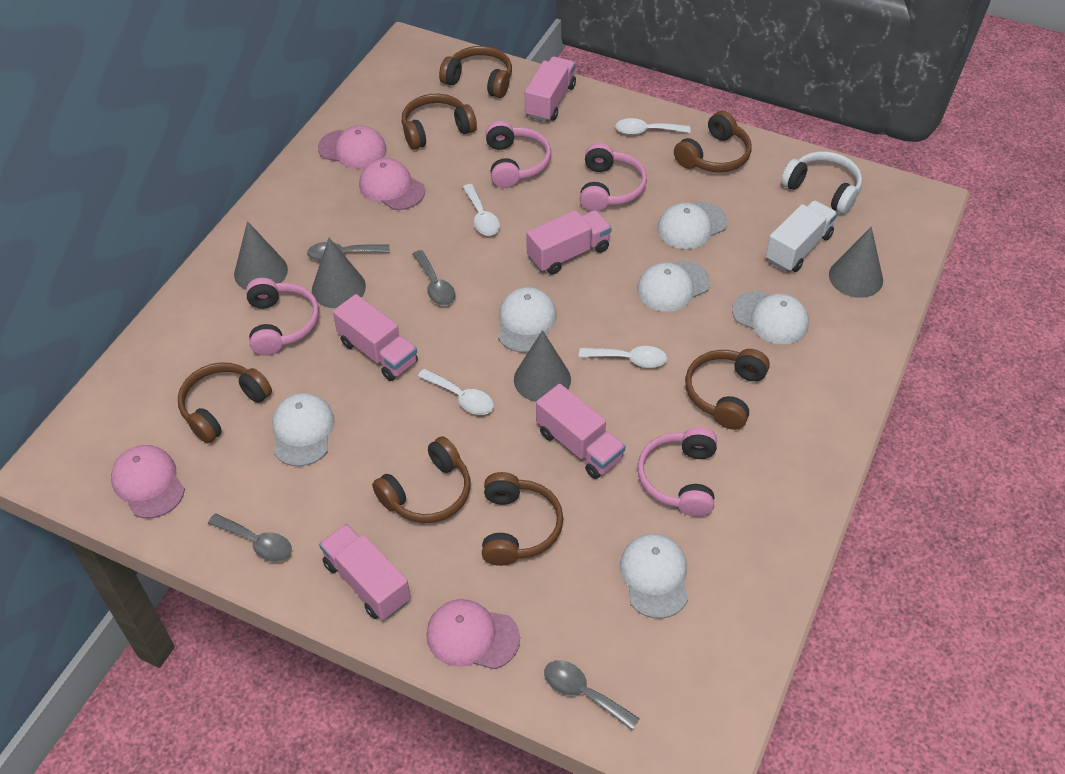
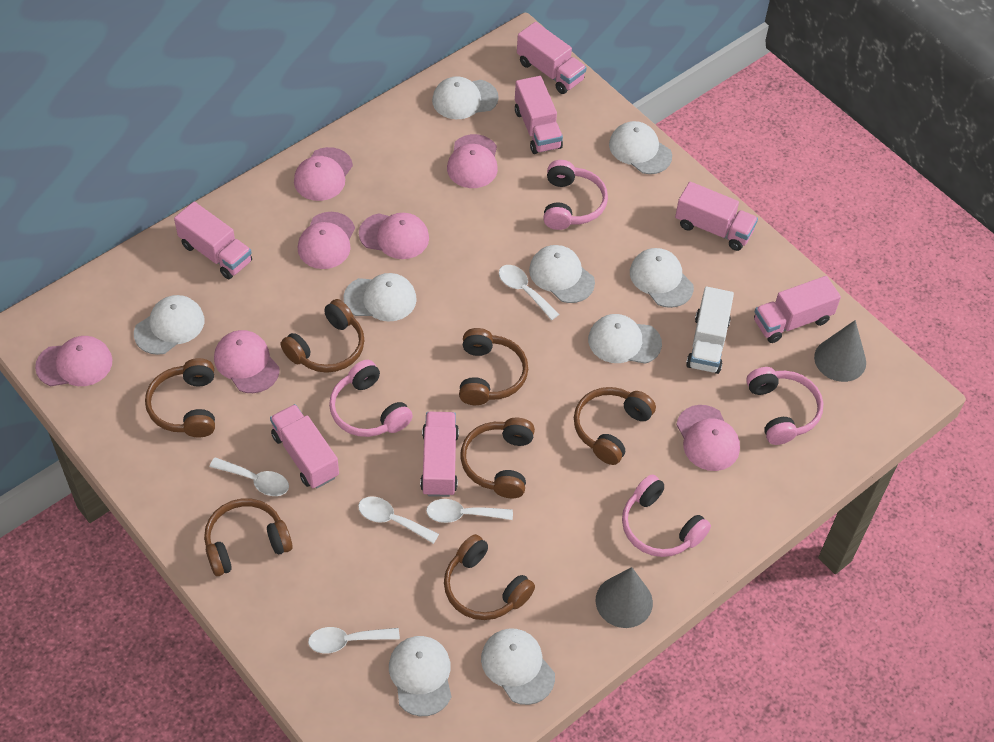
grey cone: [234,221,288,290] [312,238,366,308] [514,330,571,402] [829,227,883,298] = 4 -> [596,567,653,628] [814,320,866,382] = 2
grey spoon: [208,513,292,562] [307,242,390,261] [412,250,455,306] [544,660,640,730] = 4 -> none = 0
pink cap: [111,445,185,519] [318,126,387,169] [359,158,425,210] [426,599,520,669] = 4 -> [35,336,113,386] [214,330,280,393] [294,147,353,201] [298,212,355,269] [359,213,429,259] [447,134,498,188] [676,405,740,471] = 7
pink truck: [319,524,411,620] [333,294,418,381] [525,56,576,122] [526,210,611,275] [536,384,625,479] = 5 -> [174,202,252,279] [270,404,339,489] [420,412,459,497] [515,76,563,154] [517,22,587,94] [675,182,758,251] [754,276,841,343] = 7
white cap: [272,393,335,467] [498,287,556,353] [620,534,688,619] [637,260,710,312] [657,202,727,249] [732,291,809,344] = 6 -> [134,295,204,355] [343,273,417,321] [389,636,451,716] [432,76,499,119] [481,628,555,705] [529,245,595,303] [588,314,662,364] [609,121,672,174] [630,248,694,308] = 9
white headphones: [781,151,862,214] = 1 -> none = 0
white spoon: [418,368,494,415] [463,184,500,236] [579,346,667,368] [615,118,690,135] = 4 -> [210,457,289,496] [308,627,400,653] [358,496,439,544] [426,499,513,523] [499,265,559,320] = 5

